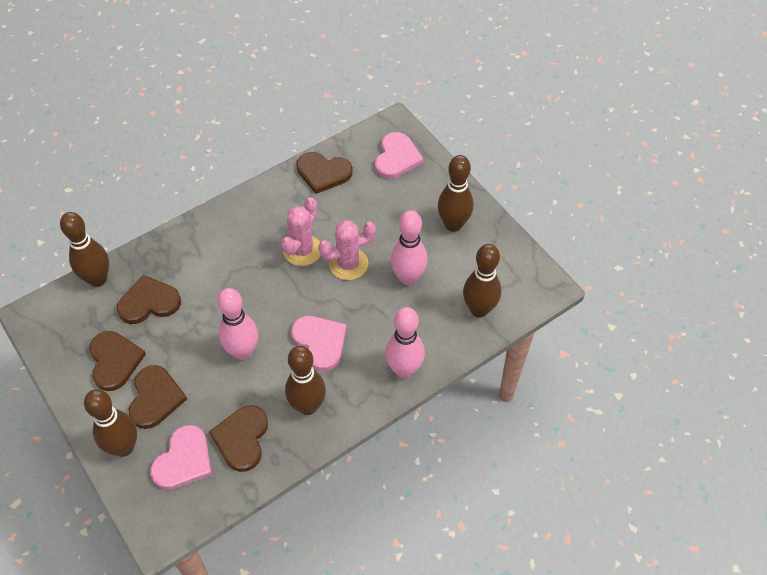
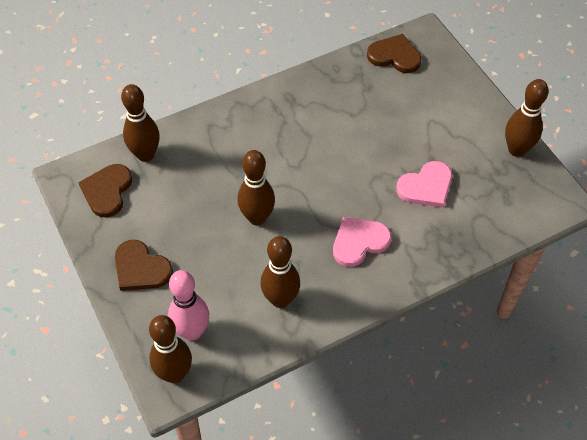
brown heart: [89,331,146,391] [117,275,181,324] [129,365,187,429] [209,405,268,472] [296,152,353,194] = 5 -> [78,164,132,217] [115,240,173,291] [367,34,421,73] = 3
pink bowling pin: [217,288,258,360] [385,307,425,378] [390,210,428,285] = 3 -> [168,270,209,341] = 1
pink cactus: [281,197,320,266] [318,220,376,280] = 2 -> none = 0
pink heart: [150,425,212,490] [291,316,347,371] [375,132,424,179] = 3 -> [333,217,392,267] [396,161,452,208] = 2

